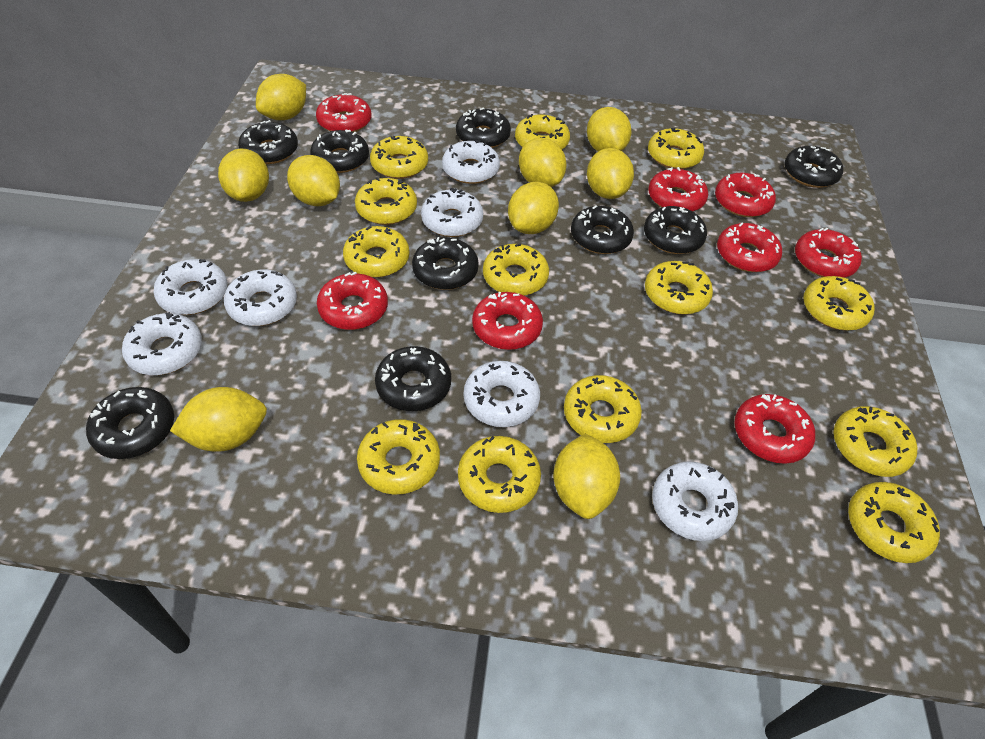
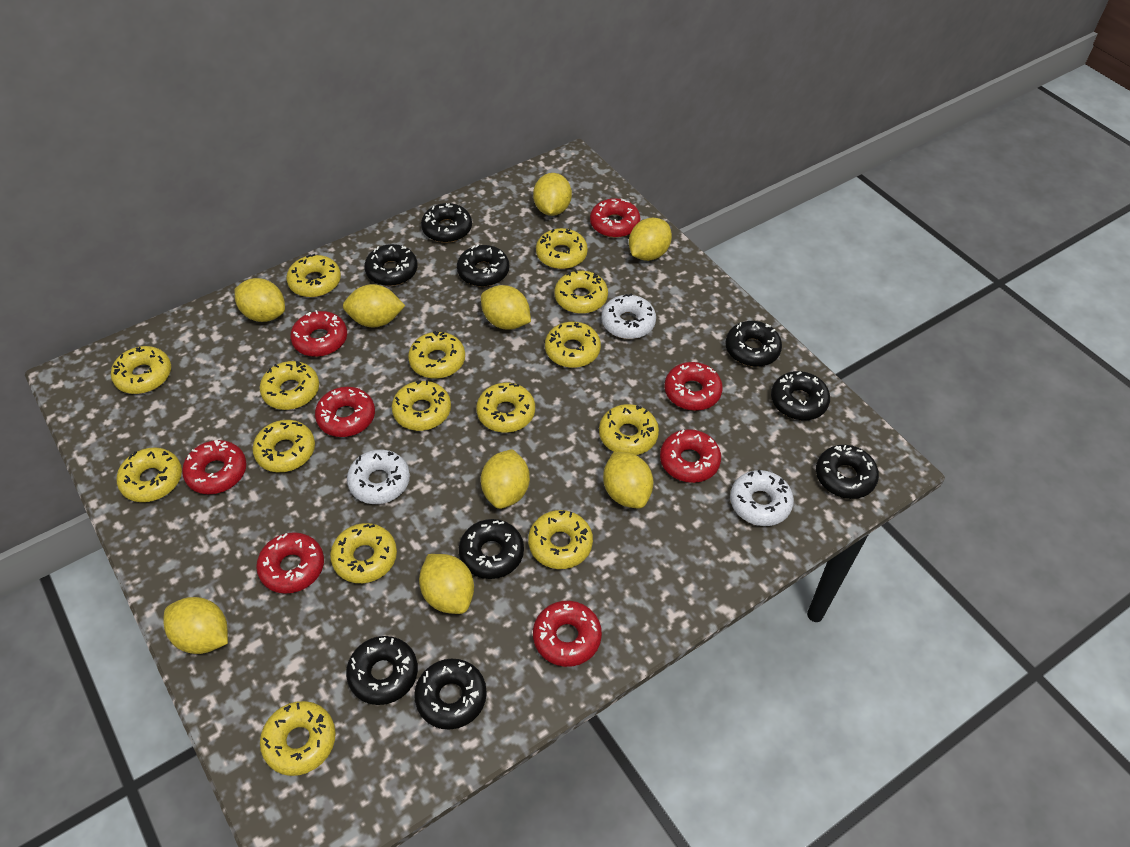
white donut: [122,312,202,375] [153,259,228,315] [224,270,297,326] [421,188,483,237] [442,140,500,184] [464,361,540,427] [652,461,738,541] = 7 -> [347,450,410,504] [601,294,656,339] [730,470,794,526] = 3
yellow donut: [343,226,410,278] [355,177,417,225] [357,419,440,494] [370,136,428,179] [458,436,541,513] [483,243,549,296] [515,114,570,149] [564,375,642,443] [645,261,713,314] [648,128,704,169] [803,276,875,331] [834,406,918,477] [848,482,940,563] = 13 -> [111,346,171,394] [116,447,182,502] [253,420,315,472] [260,361,319,410] [260,701,336,776] [286,254,341,297] [330,523,397,583] [392,380,451,431] [408,331,465,379] [476,383,535,433] [528,510,593,569] [536,228,588,269] [545,322,601,368] [554,270,608,314] [599,404,659,455] = 15

